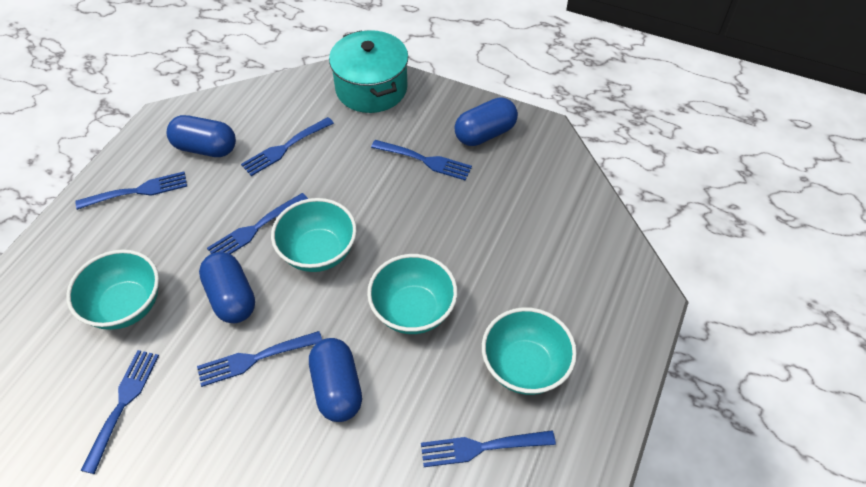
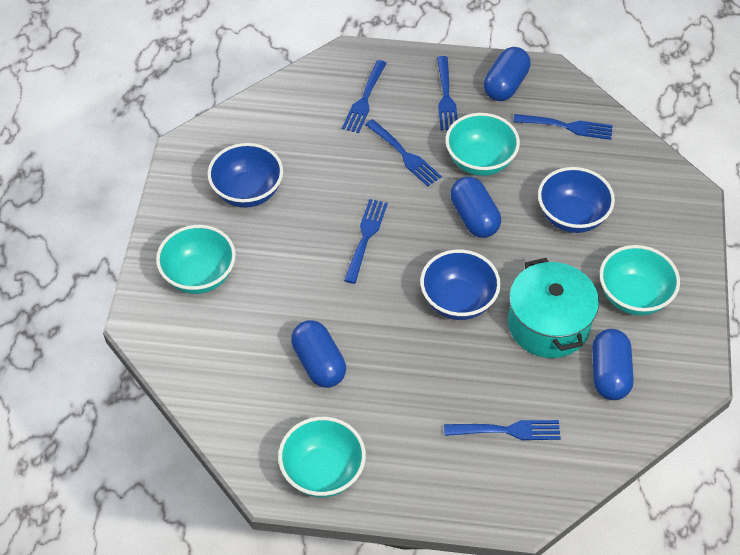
blue bowl: none = 0 -> [208,143,283,208] [420,249,501,320] [538,167,615,233] = 3
blue fork: [75,171,187,210] [81,350,159,474] [197,331,322,387] [207,193,308,254] [241,117,334,176] [371,140,472,180] [421,430,556,467] = 7 -> [342,60,387,133] [344,199,388,284] [365,119,442,186] [437,56,458,130] [444,420,561,440] [513,114,613,140] = 6

